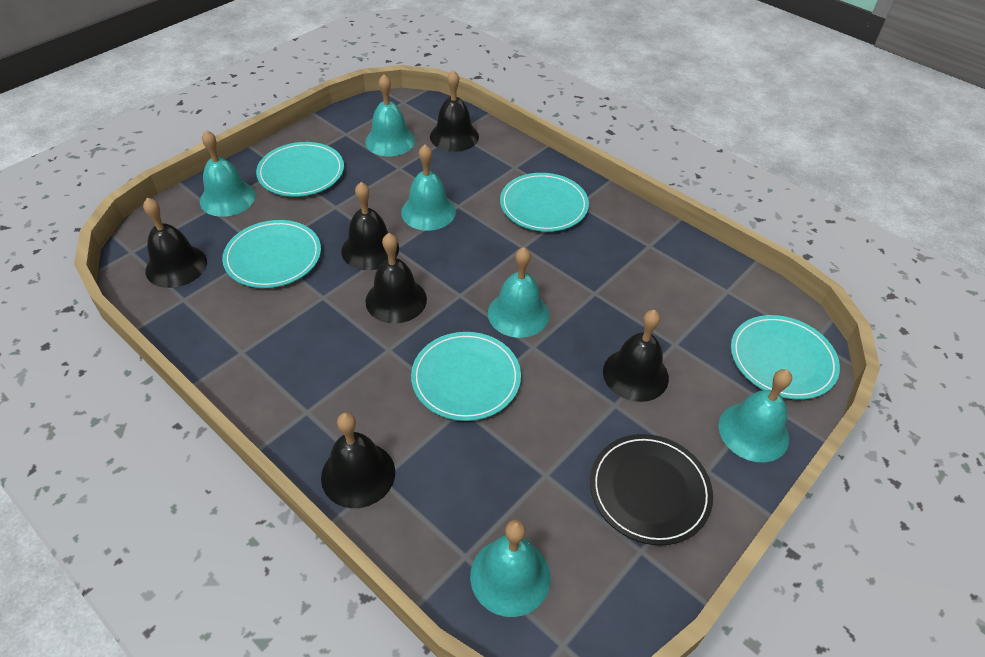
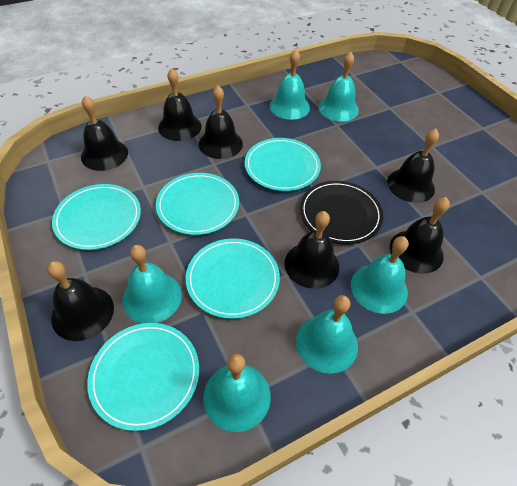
black bell: [143,198,207,288] [321,412,395,508] [341,182,399,270] [365,233,427,323] [430,70,479,152] [603,310,669,402] = 6 -> [47,261,114,341] [81,95,128,171] [158,68,201,141] [198,86,243,159] [284,211,339,289] [387,129,439,203] [390,197,450,274] = 7

